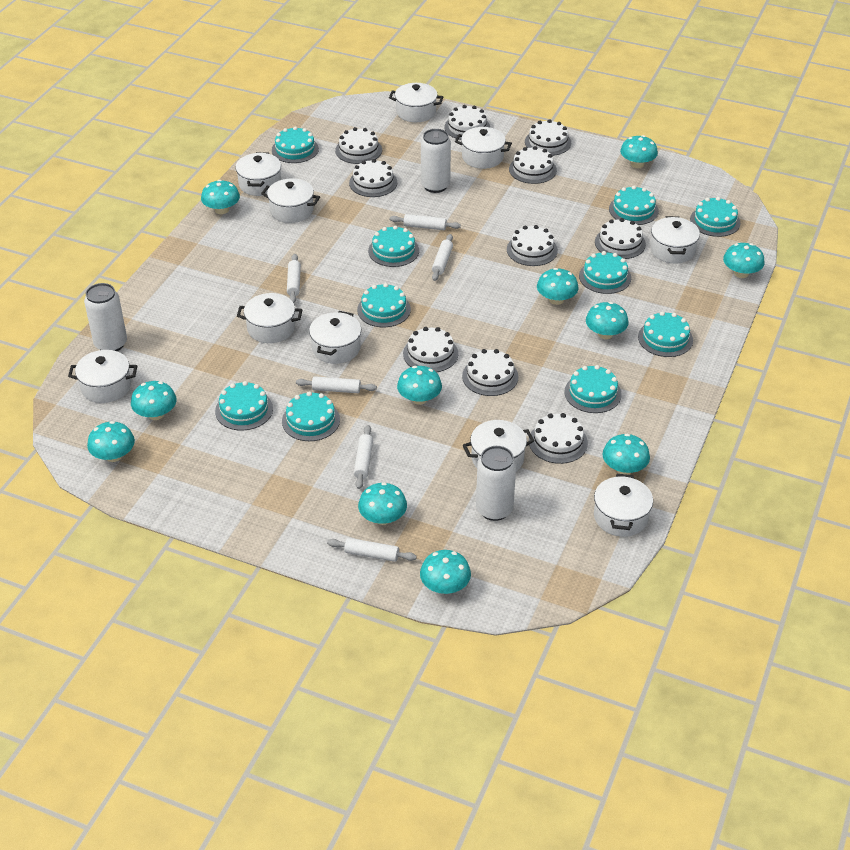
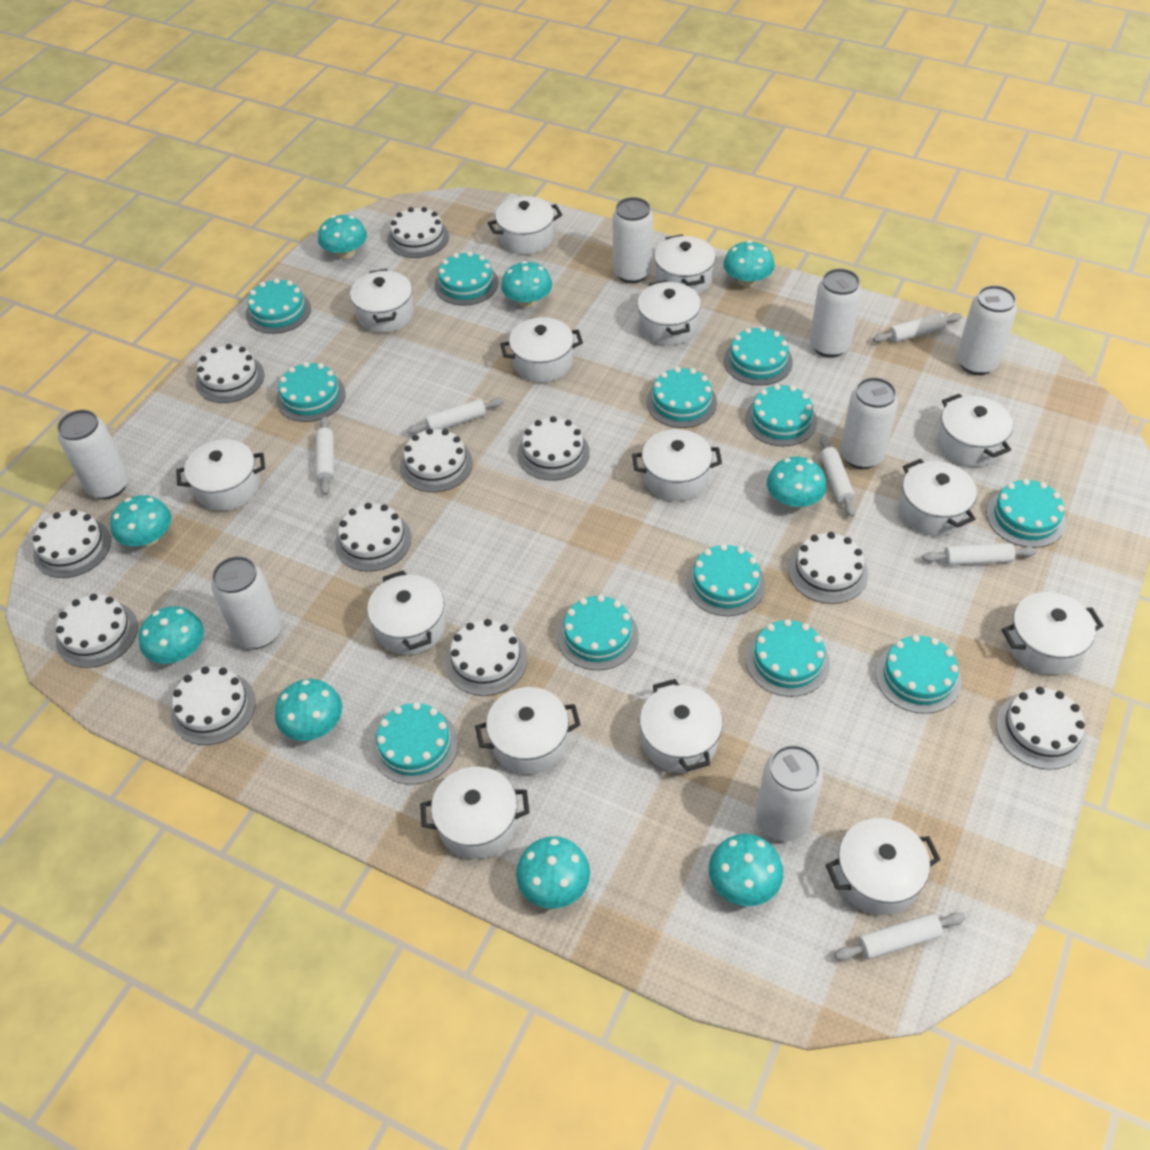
turquoise cake: [215,381,273,431] [272,126,319,163] [282,391,340,441] [357,283,411,327] [368,225,419,267] [564,365,622,413] [579,251,631,294] [609,186,659,225] [638,311,693,357] [690,197,740,237] = 10 -> [246,278,311,334] [276,362,346,422] [372,702,458,785] [434,251,499,305] [557,595,639,670] [647,367,717,428] [686,544,765,616] [724,326,793,386] [745,384,817,446] [746,619,830,697] [875,635,962,714] [987,479,1066,548] = 12
turquoise mushroom: [87,421,135,462] [131,381,177,420] [201,180,240,214] [358,482,407,525] [397,366,442,405] [420,550,471,594] [537,268,578,305] [586,302,629,339] [603,434,650,475] [620,135,658,168] [723,243,765,278] = 11 -> [110,495,171,547] [138,606,204,664] [275,679,342,741] [318,215,367,259] [501,261,552,307] [516,836,590,909] [709,834,783,906] [723,240,775,287] [767,457,827,508] = 9
white cake: [335,127,382,164] [349,159,397,197] [403,327,458,372] [444,105,490,140] [462,349,519,396] [507,225,558,266] [509,146,557,184] [525,119,571,156] [529,413,588,464] [595,218,646,259] = 10 -> [33,509,111,578] [56,594,138,668] [171,667,256,745] [196,344,264,403] [335,503,411,572] [387,207,449,258] [400,428,473,492] [445,619,528,696] [517,416,590,481] [788,532,868,604] [996,687,1086,770] = 11
white can: [84,283,127,351] [421,129,451,193] [476,446,516,521] = 3 -> [57,410,129,499] [211,556,281,649] [613,197,653,283] [756,745,823,841] [810,268,862,357] [840,377,898,469] [957,285,1017,375] = 7
white pot: [68,350,137,403] [235,152,281,196] [237,293,302,343] [261,178,320,223] [309,311,361,364] [389,83,443,122] [455,127,512,169] [463,420,534,471] [594,474,653,537] [650,216,700,263] = 10 -> [176,439,265,511] [350,269,414,333] [367,570,446,655] [420,767,529,859] [475,687,581,775] [488,196,562,255] [500,317,583,382] [632,429,722,501] [637,280,701,345] [640,679,723,773] [654,234,716,294] [826,818,941,915] [899,459,977,536] [937,394,1013,467] [1002,592,1104,675] = 15

